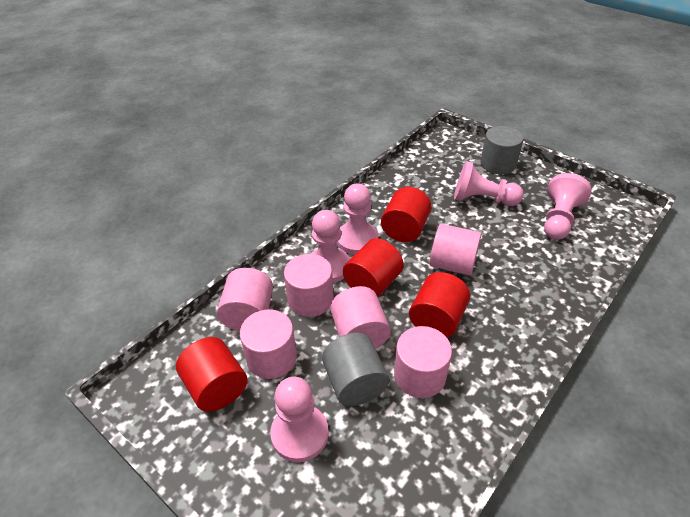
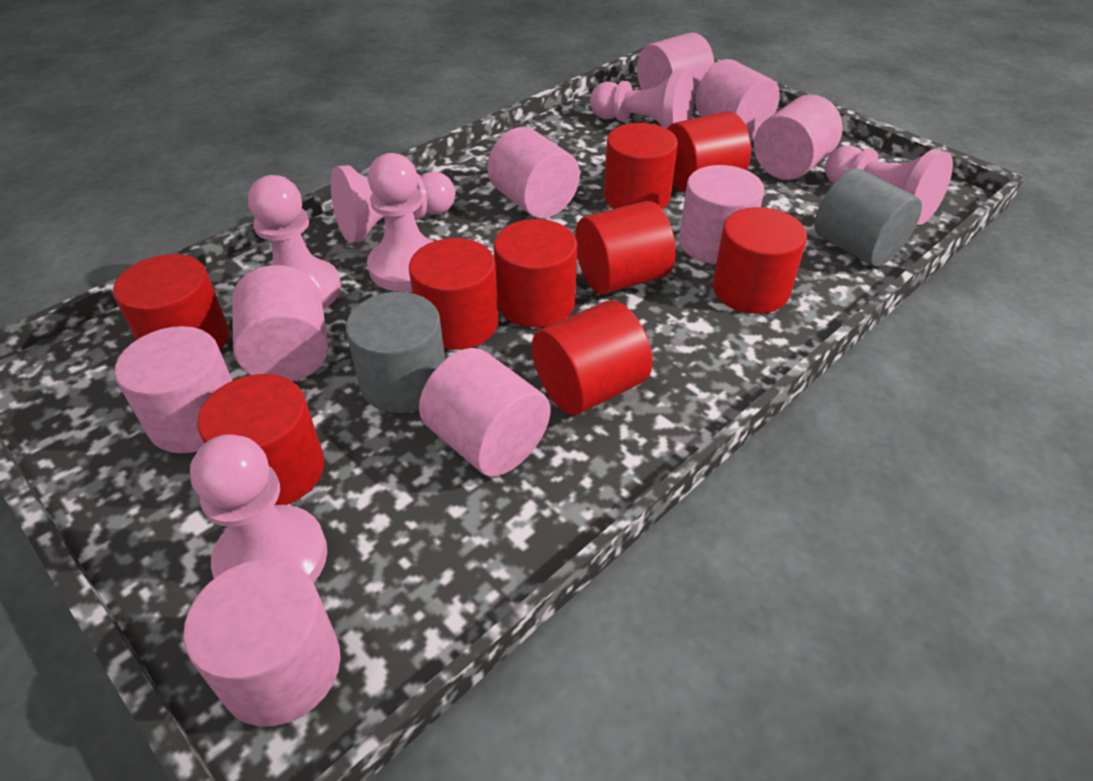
pink cylinder: [217,268,273,331] [240,309,297,379] [284,254,334,317] [330,286,391,349] [394,326,452,398] [430,224,481,276] = 6 -> [115,326,232,453] [183,559,341,727] [232,265,328,381] [419,348,550,477] [487,127,580,218] [637,32,714,94] [679,165,764,264] [696,59,780,139] [754,94,843,180] = 9
pink pawn: [270,377,329,462] [311,210,350,283] [337,183,378,255] [454,161,524,206] [544,173,592,240] = 5 -> [190,435,327,583] [248,175,341,309] [331,165,456,243] [367,153,434,292] [590,70,694,129] [825,146,953,225] = 6
red cylinder: [176,337,247,412] [343,238,404,297] [381,187,431,242] [409,272,470,337] = 4 -> [113,254,229,350] [197,374,324,505] [409,238,499,350] [494,219,577,328] [532,300,652,415] [575,201,676,294] [604,123,678,209] [667,111,751,192] [712,207,807,314] = 9

